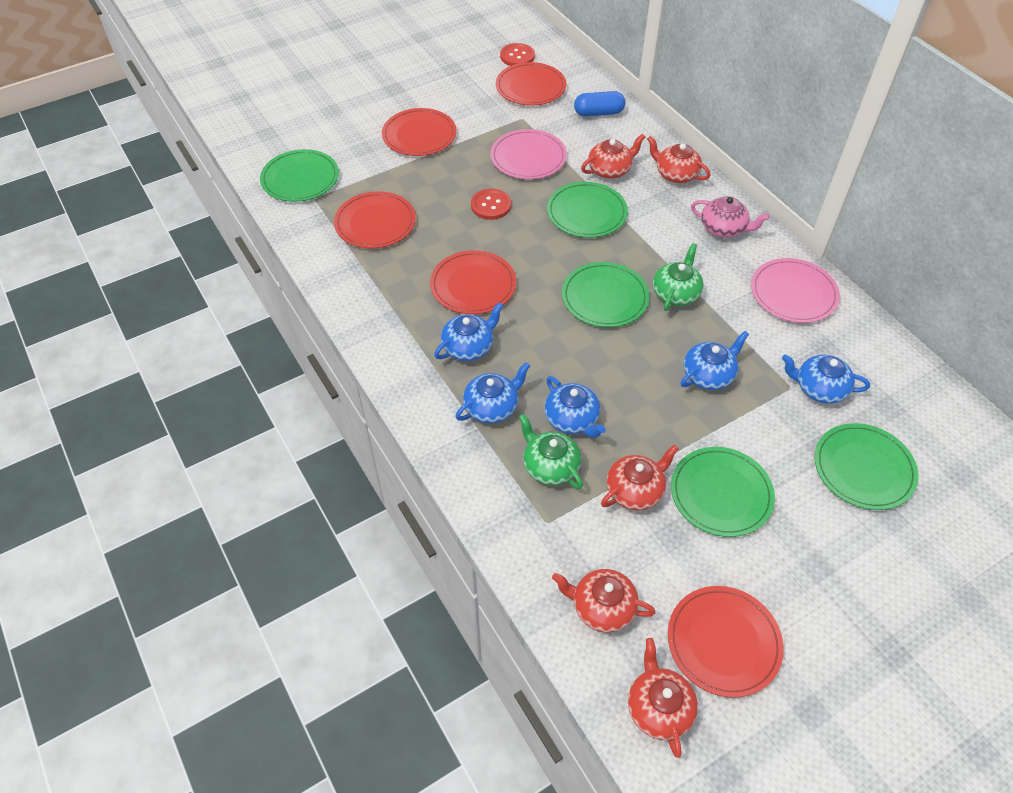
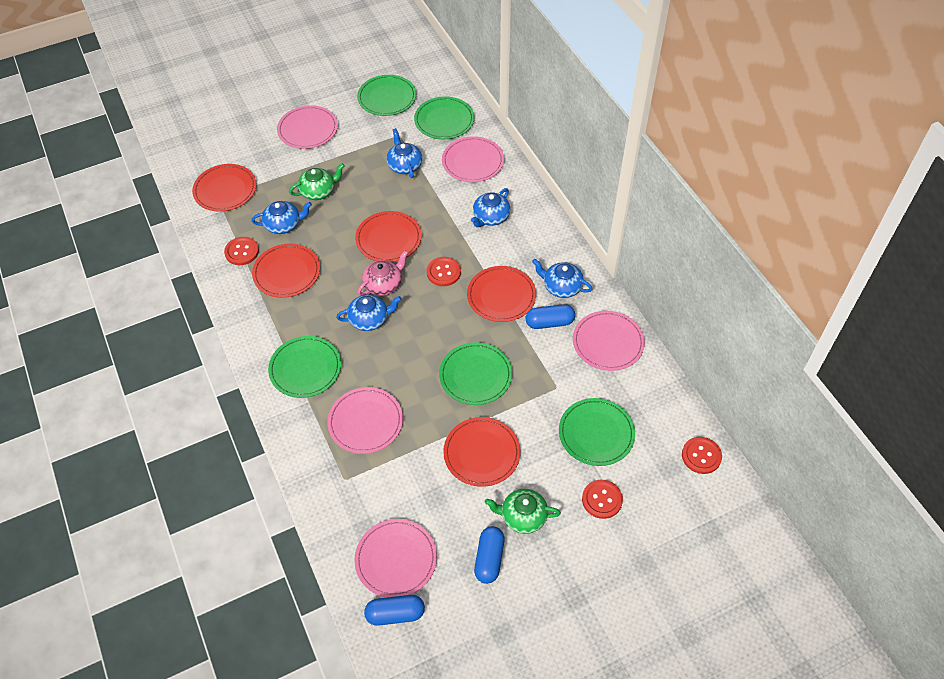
blue capsule: [574,91,625,116] = 1 -> [364,595,425,626] [474,526,505,584] [526,304,575,329] = 3
pink plate: [490,129,567,179] [751,258,840,323] = 2 -> [277,105,338,149] [327,387,403,454] [354,519,437,598] [442,136,504,182] [573,311,645,371] = 5
red button: [471,189,511,220] [500,43,535,66] = 2 -> [224,237,259,265] [427,257,461,286] [582,480,623,519] [682,437,722,474] = 4
red teapot: [552,569,656,633] [581,134,645,179] [601,444,679,511] [628,638,698,758] [647,135,711,183] = 5 -> none = 0

